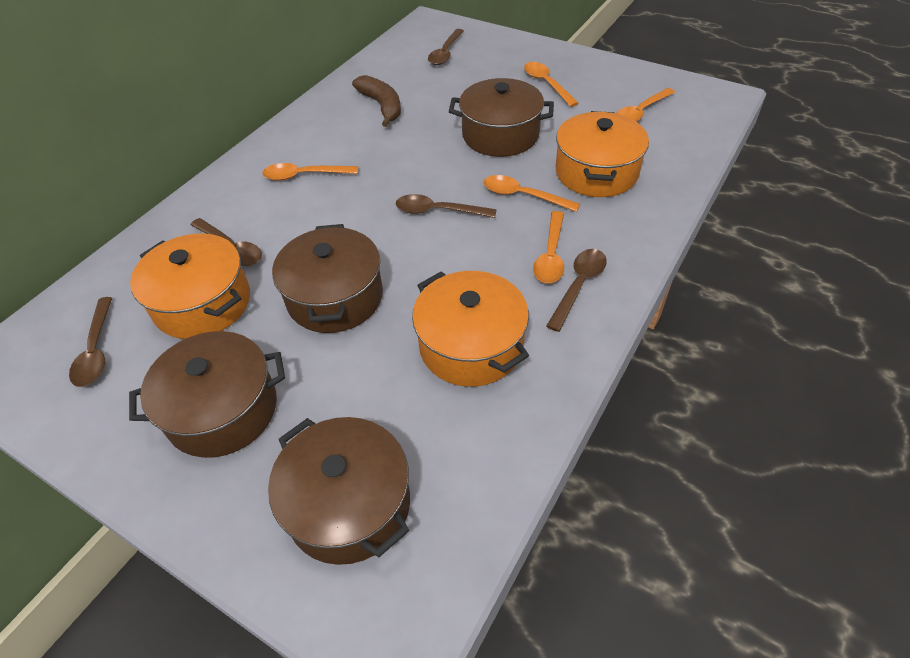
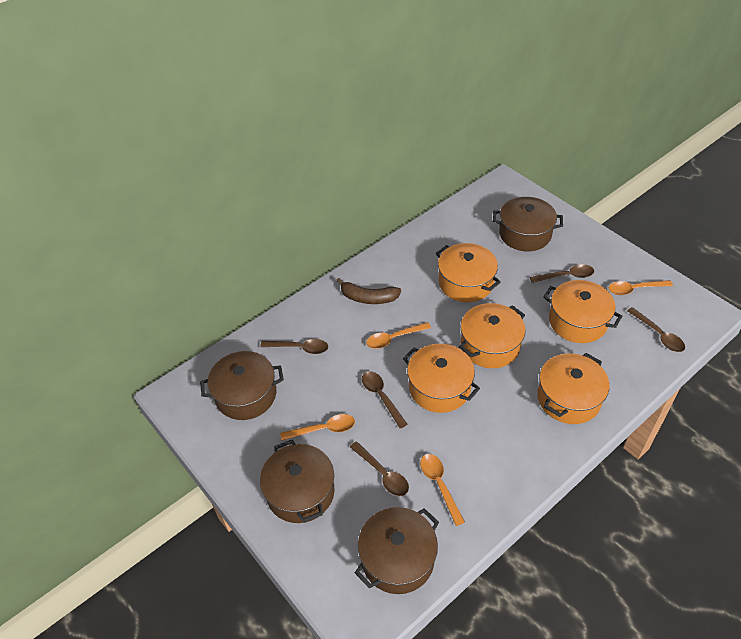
orange pot: [130,234,250,339] [412,271,529,387] [556,111,649,197] = 3 -> [403,344,480,413] [436,243,501,302] [459,303,525,368] [537,353,609,424] [543,280,622,343] = 5
orange spoon: [262,163,358,181] [484,175,580,212] [524,62,578,107] [533,211,564,283] [616,88,675,122] = 5 -> [280,414,355,441] [366,322,431,349] [420,454,465,526] [609,280,673,295] = 4

